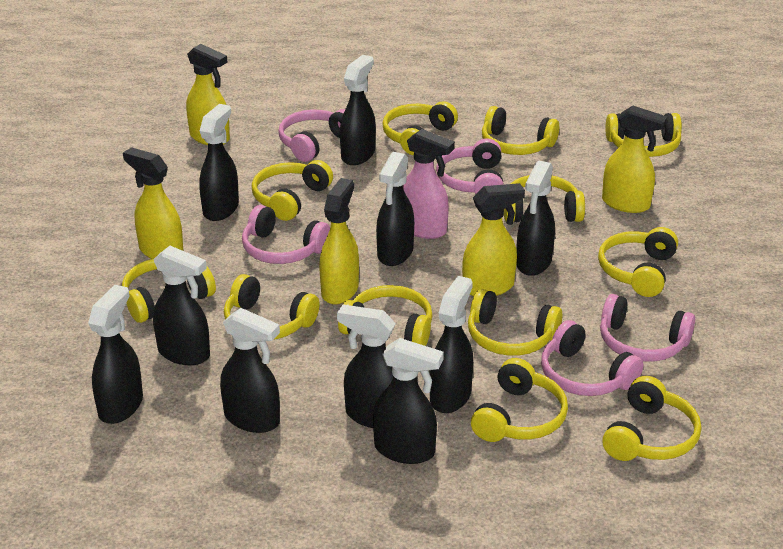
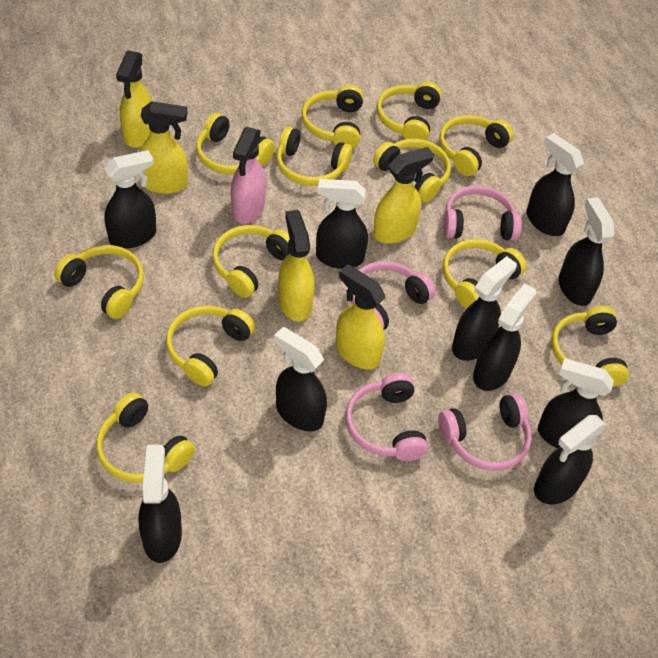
pink headphones: [242,205,330,264] [278,109,345,162] [436,138,503,194] [541,320,643,396] [600,294,695,362] = 5 -> [345,373,428,461] [350,261,435,330] [438,393,532,471] [443,185,522,241] = 4

